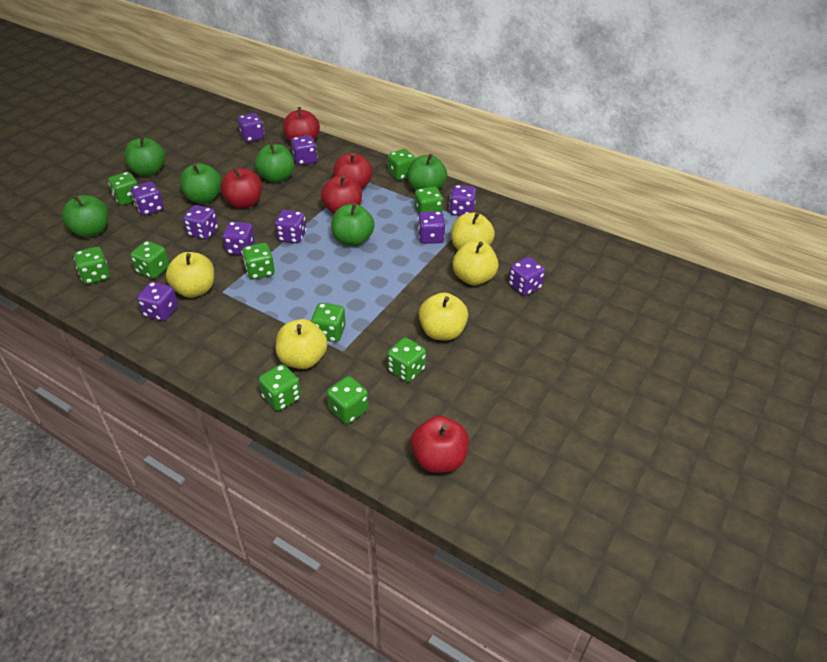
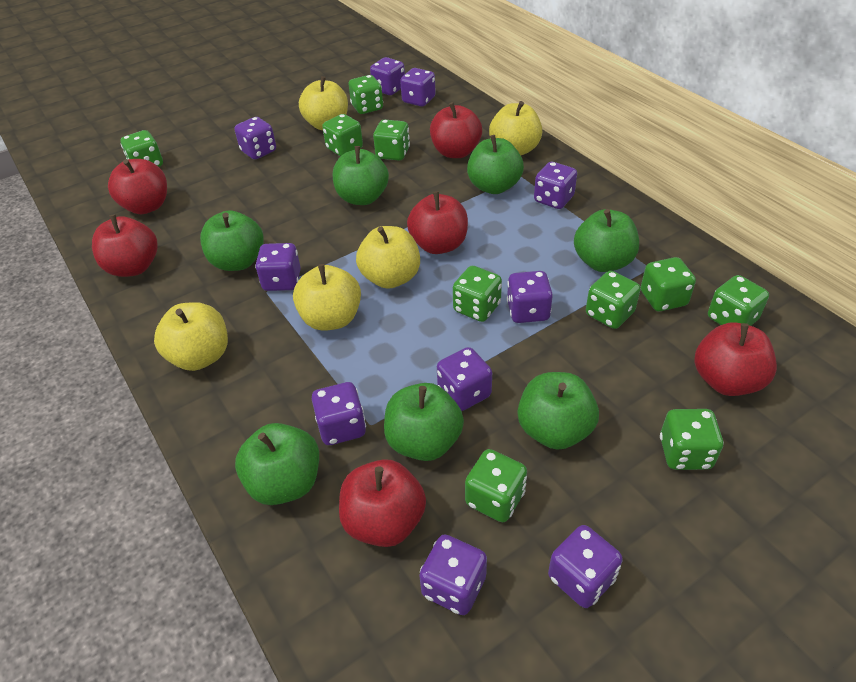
green apple: [62,195,108,238] [124,135,165,176] [180,163,222,204] [255,141,294,183] [331,203,375,246] [408,154,447,190] = 6 -> [200,210,264,271] [235,423,319,505] [333,146,389,205] [384,383,464,461] [467,135,524,194] [518,372,599,450] [574,209,639,272] = 7
red apple: [221,167,262,209] [283,107,320,142] [321,175,362,214] [333,153,373,190] [411,416,469,473] = 5 -> [92,214,157,277] [108,159,167,214] [339,459,426,547] [407,191,468,254] [430,102,482,158] [695,322,777,396] = 6

